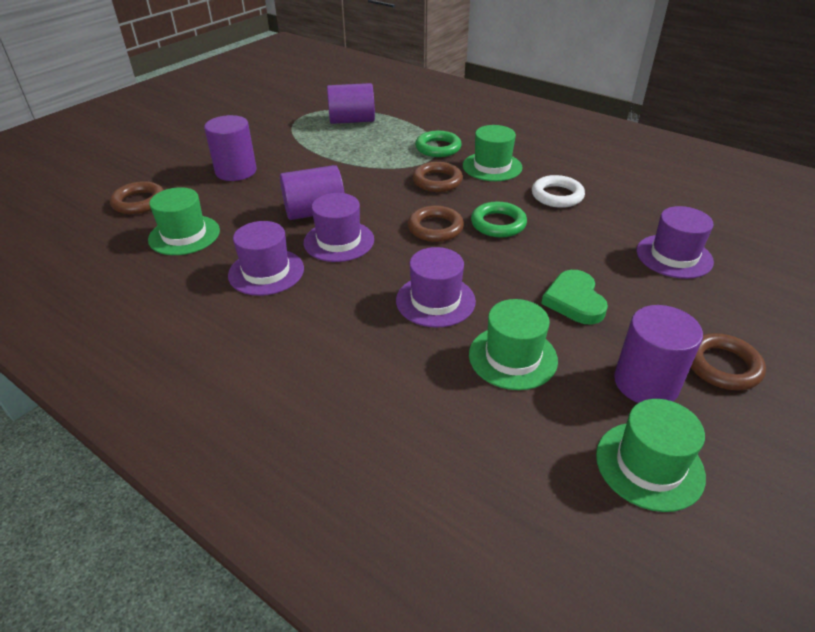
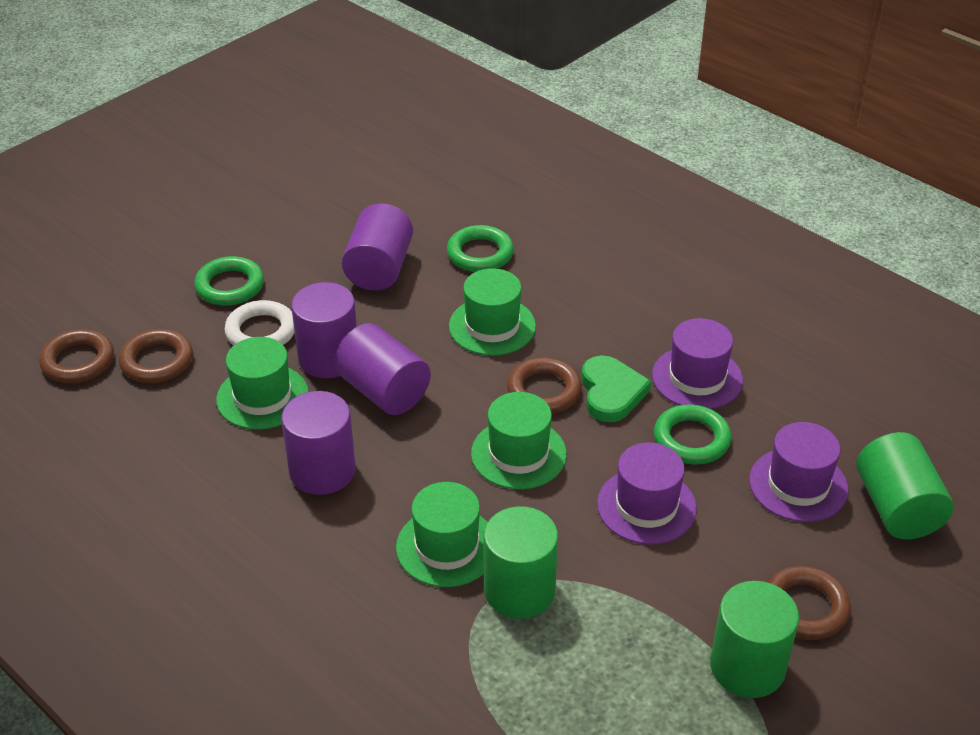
green cylinder: none = 0 -> [484,506,558,618] [710,581,799,698] [856,432,954,539] = 3
green ring: [415,131,462,157] [471,201,527,237] = 2 -> [194,256,264,306] [447,225,514,272] [654,404,731,465] = 3
purple hat: [228,221,304,296] [304,193,374,262] [396,247,476,327] [637,206,714,279] = 4 -> [597,442,697,545] [652,318,743,409] [749,422,848,522] = 3

